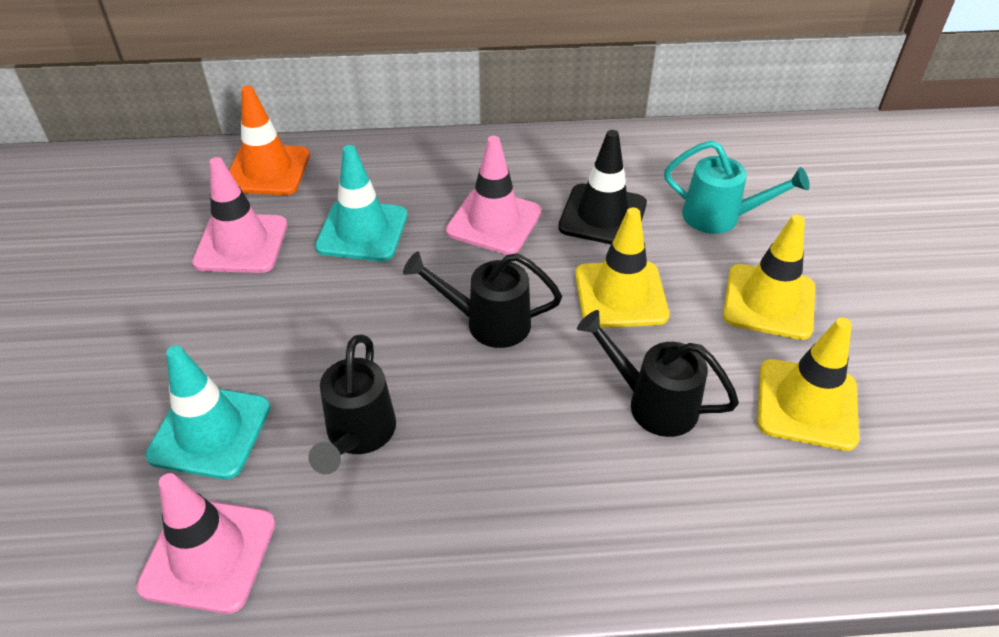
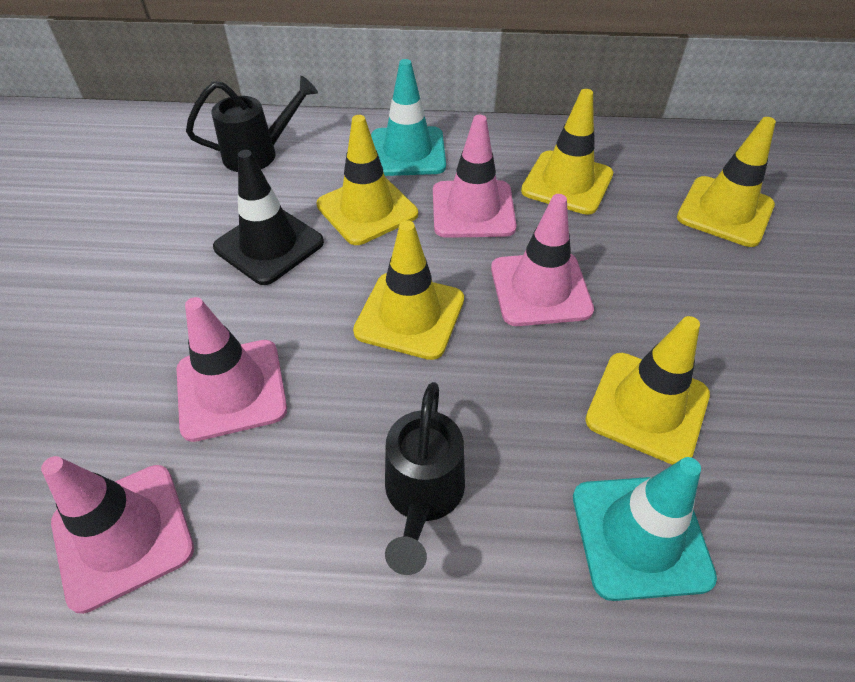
black watering can: [308,334,396,474] [403,252,562,348] [577,310,739,437] = 3 -> [186,76,318,172] [385,382,465,575] = 2
orange traffic cone: [229,86,310,195] = 1 -> none = 0
pink traffic cone: [136,473,275,614] [192,157,287,273] [446,136,541,255] = 3 -> [41,456,194,614] [177,297,287,442] [433,115,517,238] [491,194,594,326] = 4
turquoise watering can: [664,140,810,234] = 1 -> none = 0
yellow traffic cone: [575,207,669,328] [723,214,815,340] [757,318,859,451] = 3 -> [316,115,418,245] [353,221,464,360] [521,89,613,215] [585,316,710,465] [677,117,776,247] = 5

